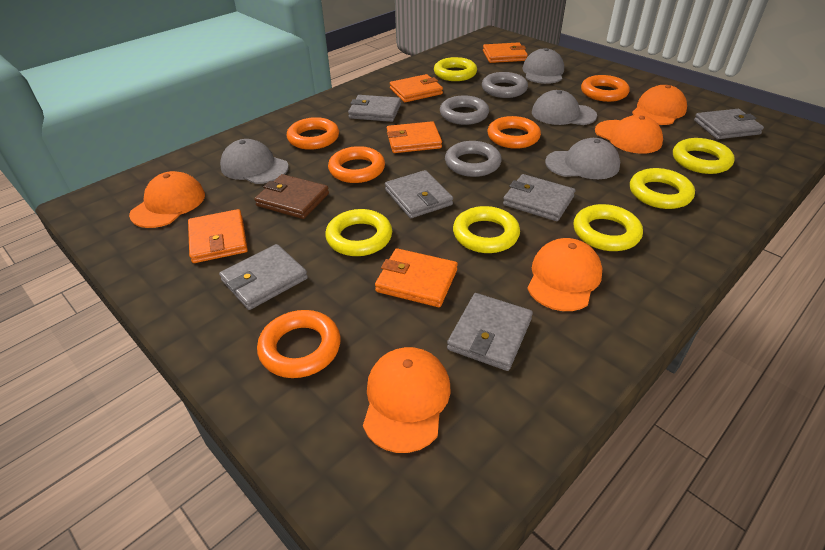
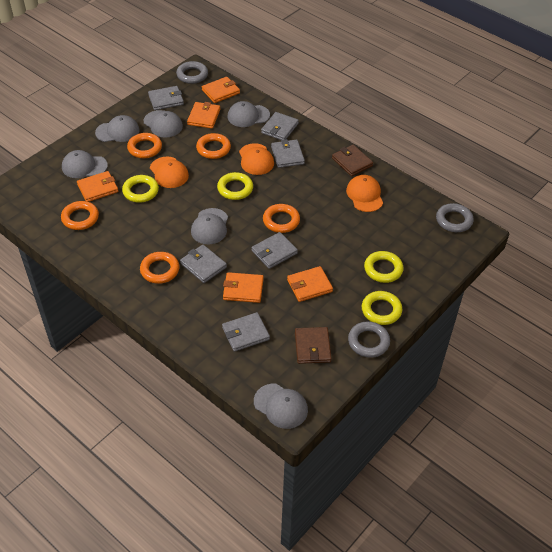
brown wallet: [255,174,329,219] = 1 -> [295,327,332,364] [332,145,373,176] = 2
grey cap: [220,139,289,184] [522,48,564,84] [532,90,597,125] [545,138,620,179] = 4 -> [62,150,108,178] [95,115,139,142] [144,110,183,138] [191,208,228,244] [228,101,270,127] [254,384,308,429] = 6
orange cap: [129,171,205,228] [363,347,451,453] [527,238,602,311] [595,115,663,154] [632,85,687,125] = 5 -> [150,157,189,188] [239,143,274,175] [346,175,383,212] = 3
yellow ring: [325,209,392,256] [434,57,477,81] [453,206,520,253] [574,204,643,251] [630,168,695,209] [673,138,735,174] = 6 -> [122,175,159,203] [217,172,253,200] [362,291,402,325] [364,251,403,283] = 4

